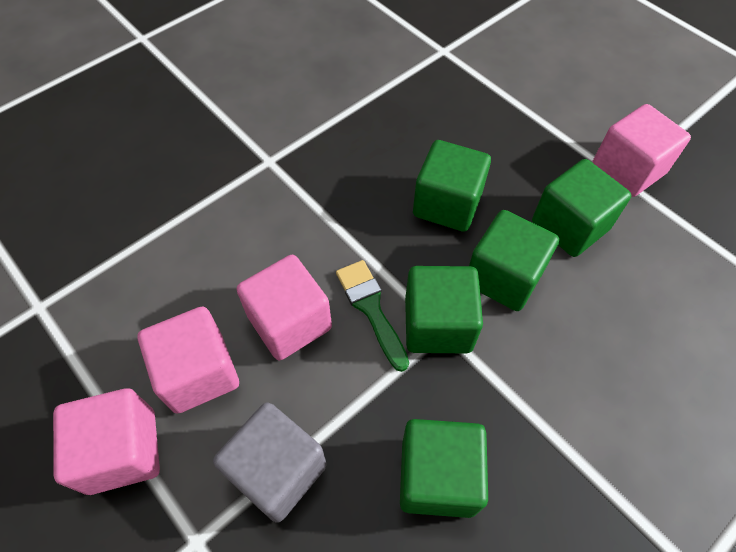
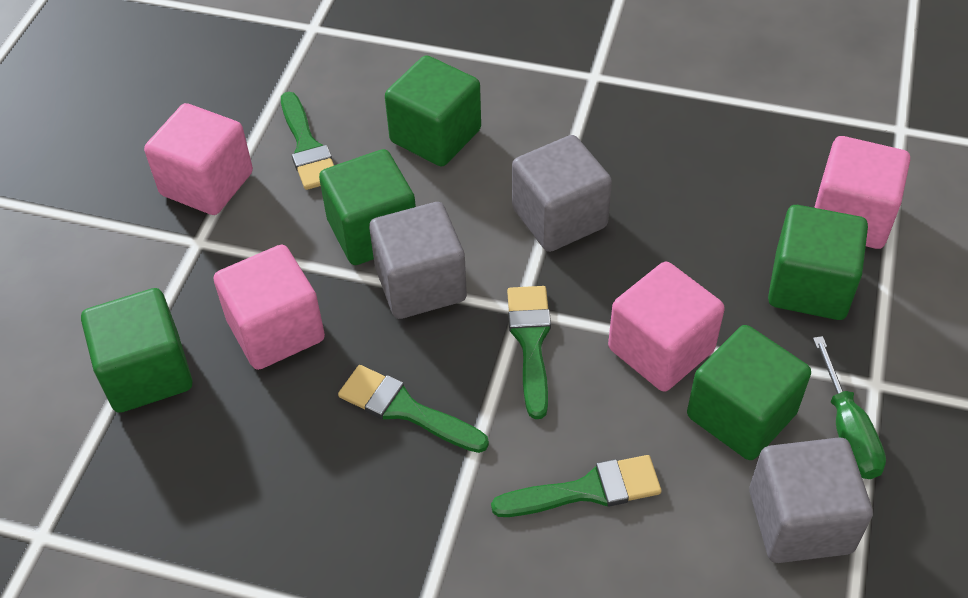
green brush: [336,260,409,372] = 1 -> [281,92,334,190] [338,365,489,453] [491,455,662,517] [507,286,551,419] = 4
green screwdriver: none = 0 -> [813,336,886,479] = 1
grey cube: [213,402,327,523] = 1 -> [369,202,467,319] [512,135,612,252] [749,437,873,563] = 3

